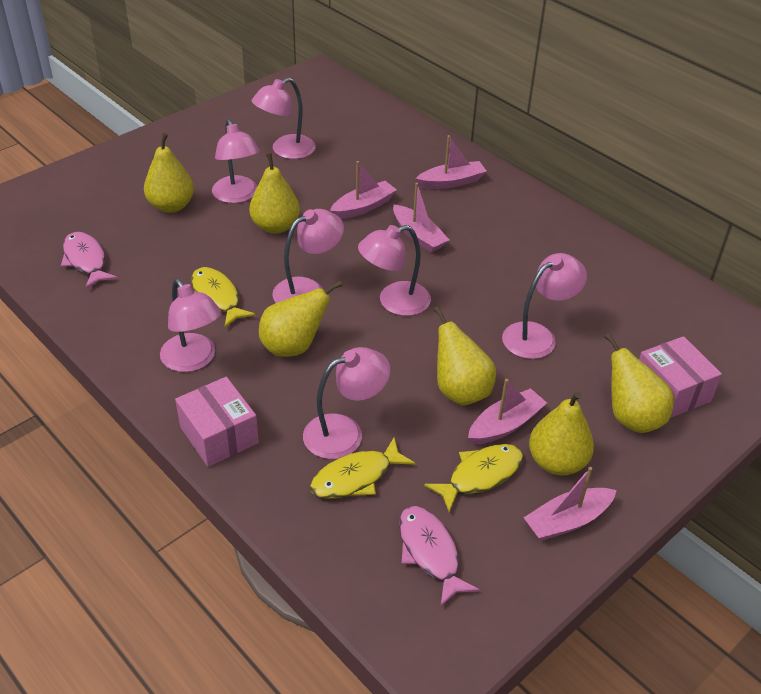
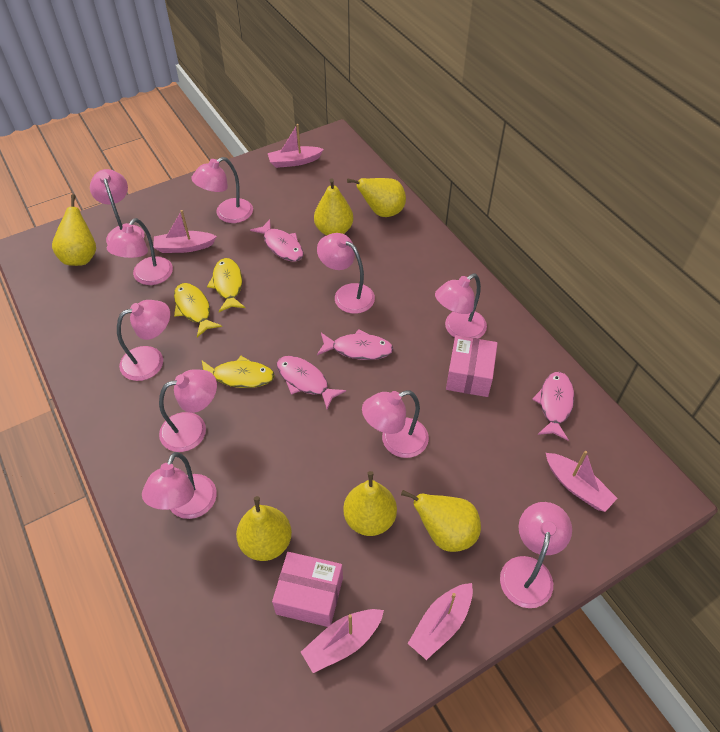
pink fish: [61,232,118,289] [399,506,480,606] = 2 -> [250,219,304,262] [277,356,346,409] [317,329,394,360] [532,372,574,441] = 4
pink lamp: [160,279,222,372] [212,119,260,203] [251,78,315,159] [272,209,344,303] [303,347,391,459] [358,225,431,316] [502,253,587,359] = 7 -> [90,169,144,245] [107,218,173,285] [117,300,170,381] [142,452,217,519] [159,369,217,452] [191,157,253,223] [317,233,375,314] [362,390,429,458] [435,274,487,339] [500,502,572,608] = 10

